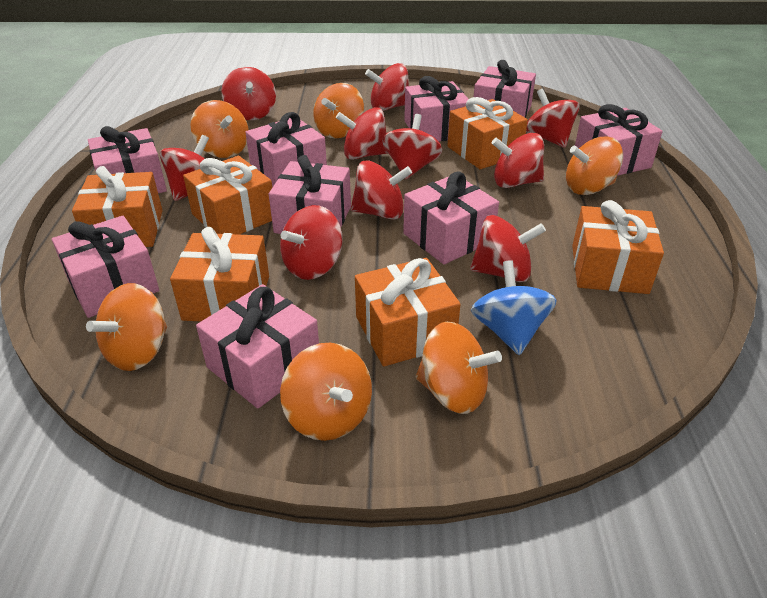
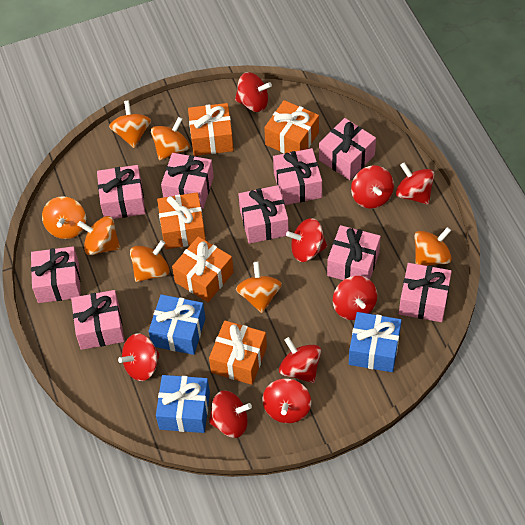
blue gift: none = 0 -> [148,294,206,355] [156,375,210,433] [349,312,402,372] = 3
blue spinning top: [471,260,557,355] = 1 -> none = 0
orange gift: [72,166,163,247] [170,227,269,321] [183,156,272,235] [355,258,461,367] [447,97,528,169] [572,200,664,294] = 6 -> [157,192,206,249] [172,236,234,302] [188,103,234,156] [209,320,267,385] [264,100,319,154] = 5
orange spinning top: [86,283,167,371] [190,100,249,158] [280,343,372,441] [314,83,364,139] [416,322,502,414] [566,137,623,195] = 6 -> [42,196,86,239] [77,216,121,255] [109,100,151,148] [130,240,170,282] [151,117,190,161] [236,262,282,313] [415,227,452,266] = 7
red spinning top: [160,135,209,201] [221,67,276,120] [280,205,342,280] [336,107,388,160] [351,160,412,220] [365,63,409,111] [382,114,442,179] [470,215,546,282] [492,133,544,188] [526,89,580,148] = 10 -> [118,333,160,381] [209,391,252,438] [235,72,272,112] [262,378,311,423] [279,337,321,383] [286,218,327,262] [333,276,377,320] [351,165,394,209] [396,162,435,205] = 9

